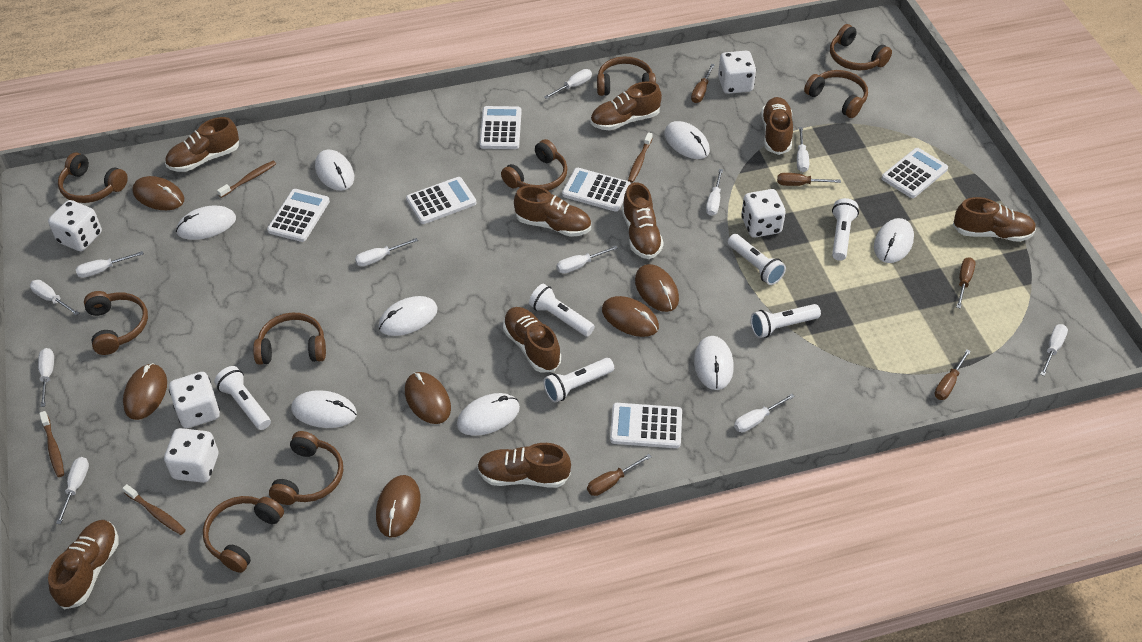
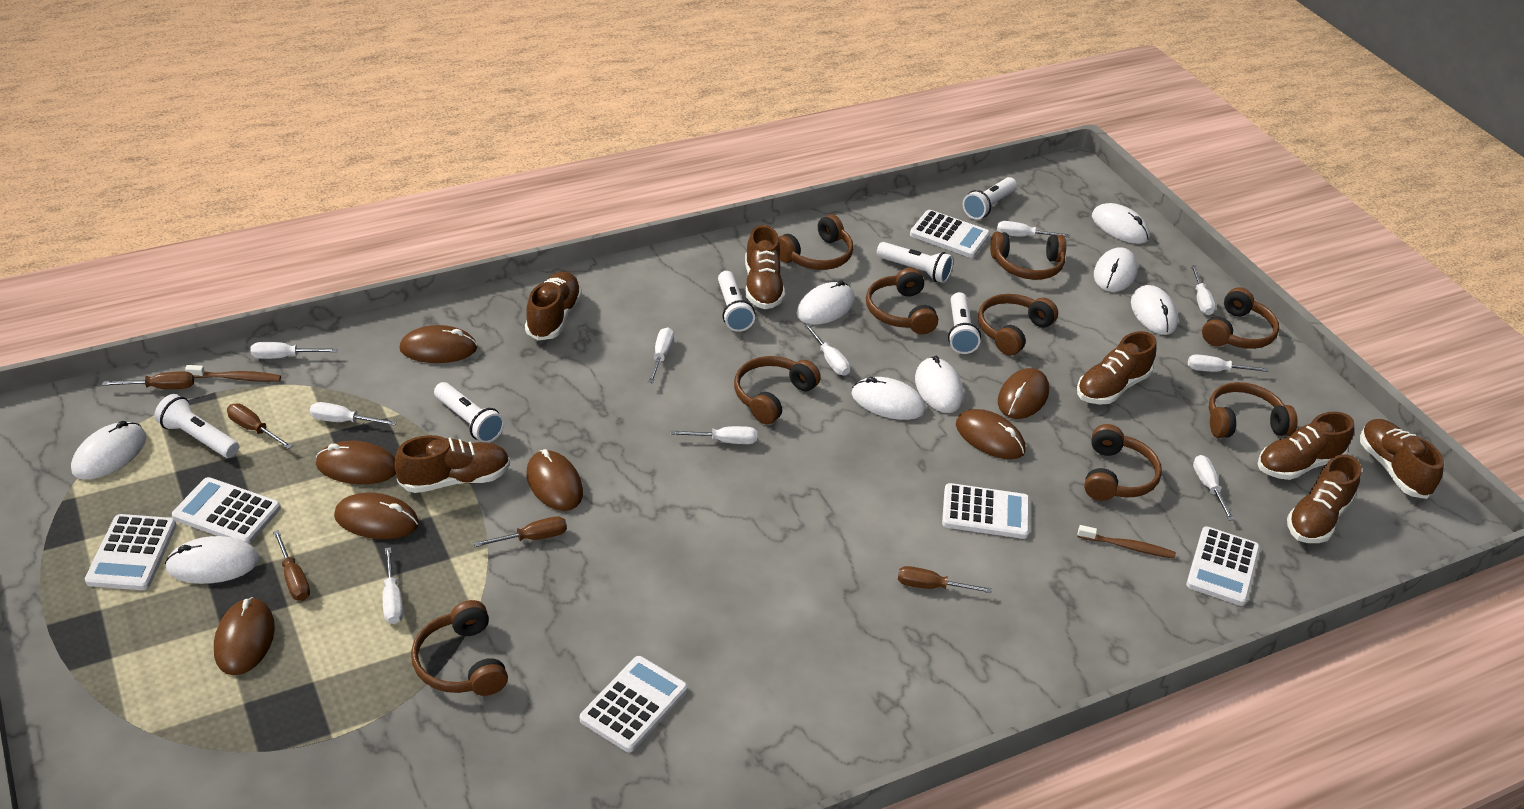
brown mouse: [123,363,167,420] [132,176,184,210] [376,475,421,537] [405,372,451,424] [602,296,659,337] [635,264,679,312] = 6 -> [214,597,275,675] [316,441,396,484] [334,493,419,539] [399,325,477,363] [526,449,583,511] [956,409,1025,459] [998,368,1049,419] = 7
brown shoe: [48,520,119,609] [165,117,239,172] [477,443,571,488] [503,307,561,373] [514,186,591,237] [590,81,662,130] [622,182,664,259] [761,97,793,155] [953,197,1036,242] = 9 -> [394,435,510,493] [525,271,582,340] [745,225,785,309] [1077,331,1157,404] [1258,412,1354,480] [1287,454,1361,543] [1360,419,1444,499] = 7
brown toothbrush: [39,411,64,477] [122,484,186,535] [217,161,276,198] [628,132,653,183] = 4 -> [185,365,281,382] [1077,525,1176,559] = 2
white dice: [48,200,102,251] [164,428,218,483] [169,372,220,428] [718,51,756,94] [741,189,786,238] = 5 -> none = 0
white screwdriver: [30,280,79,316] [38,348,54,407] [56,457,89,524] [76,251,144,278] [355,238,418,267] [545,69,592,99] [557,246,618,274] [706,169,723,216] [734,394,795,432] [797,127,809,172] [1040,324,1068,376] = 11 -> [250,342,337,359] [310,402,396,426] [383,547,403,624] [648,327,674,383] [671,426,757,444] [804,324,850,376] [997,221,1070,238] [1188,354,1269,372] [1191,265,1216,315] [1193,455,1234,521] = 10

